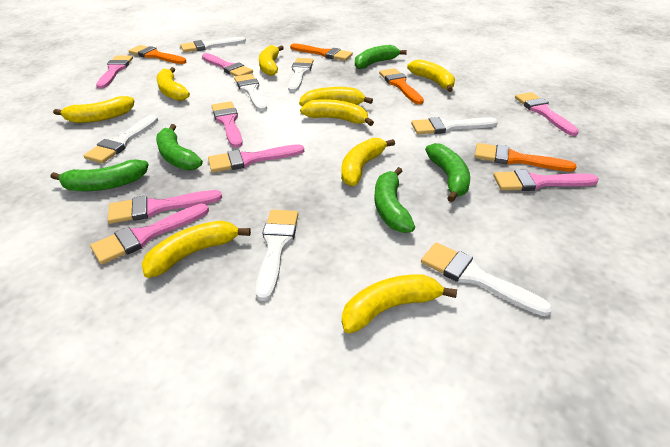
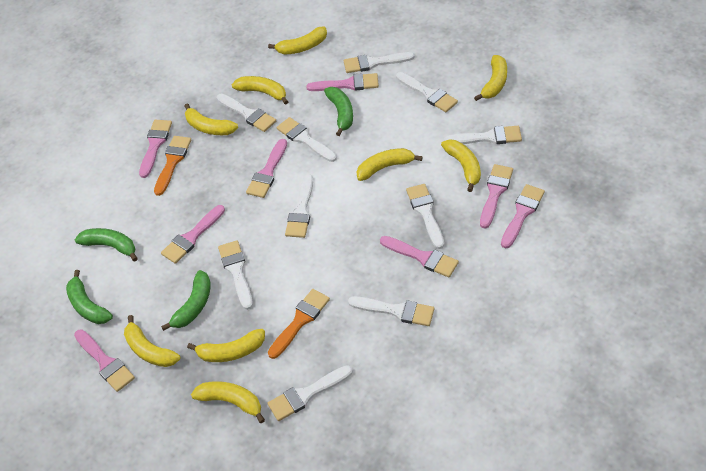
green banana: [51,159,149,191] [156,124,203,170] [355,45,407,69] [374,167,415,233] [425,143,470,202] = 5 -> [66,270,113,324] [75,228,138,262] [161,270,211,331] [324,87,353,136] = 4
orange brush: [128,45,186,64] [290,43,353,61] [379,68,424,105] [474,143,576,172] = 4 -> [154,136,191,196] [268,289,330,359] = 2
white brush: [83,115,158,163] [180,37,246,52] [234,74,267,111] [255,210,298,301] [288,58,314,92] [411,117,498,134] [421,242,553,316] = 7 -> [217,94,276,132] [218,240,253,310] [267,365,353,421] [276,117,337,162] [285,174,313,238] [344,52,415,73] [348,296,434,326] [396,72,458,112] [406,184,444,249] [444,126,522,144] = 10

